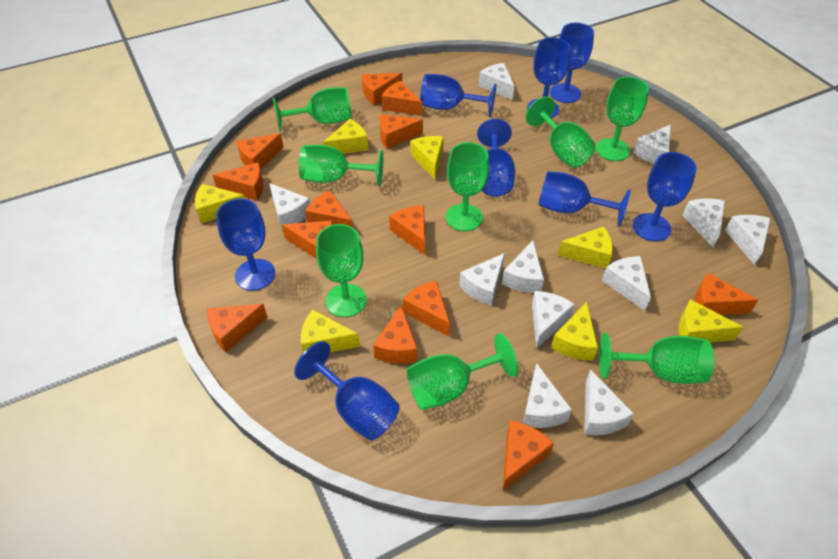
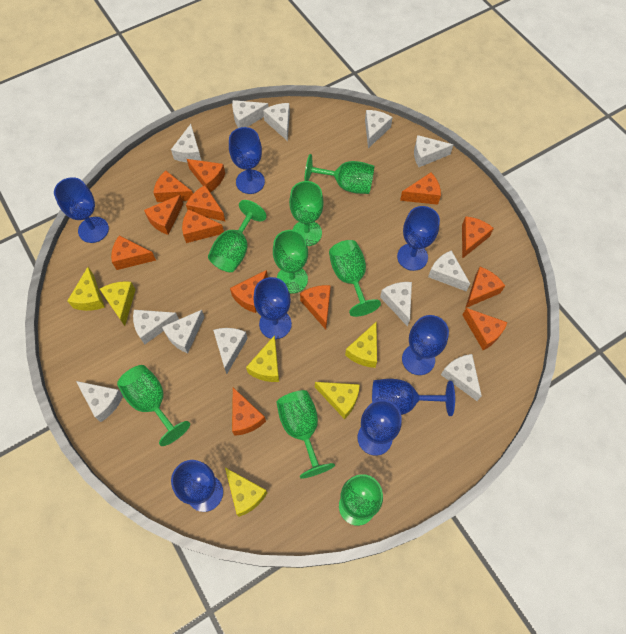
white cheese: [269,183,310,229] [459,253,505,306] [478,63,515,100] [502,241,544,293] [523,363,572,428] [532,291,575,349] [584,369,634,435] [602,256,651,310] [633,125,671,164] [682,198,725,247] [725,215,771,265] = 11 -> [76,381,123,422] [133,310,179,344] [162,310,204,353] [171,124,201,162] [213,328,248,374] [232,100,269,128] [263,103,290,141] [365,110,393,148] [380,282,412,327] [414,135,453,167] [428,250,470,292] [441,354,482,401] = 12
yellow cheese: [195,184,245,223] [301,309,360,353] [323,119,368,154] [410,136,444,179] [551,302,598,360] [558,227,613,268] [678,299,743,343] = 7 -> [67,267,105,311] [100,281,136,326] [225,468,267,517] [246,335,279,382] [315,382,360,419] [345,322,377,368] = 6

